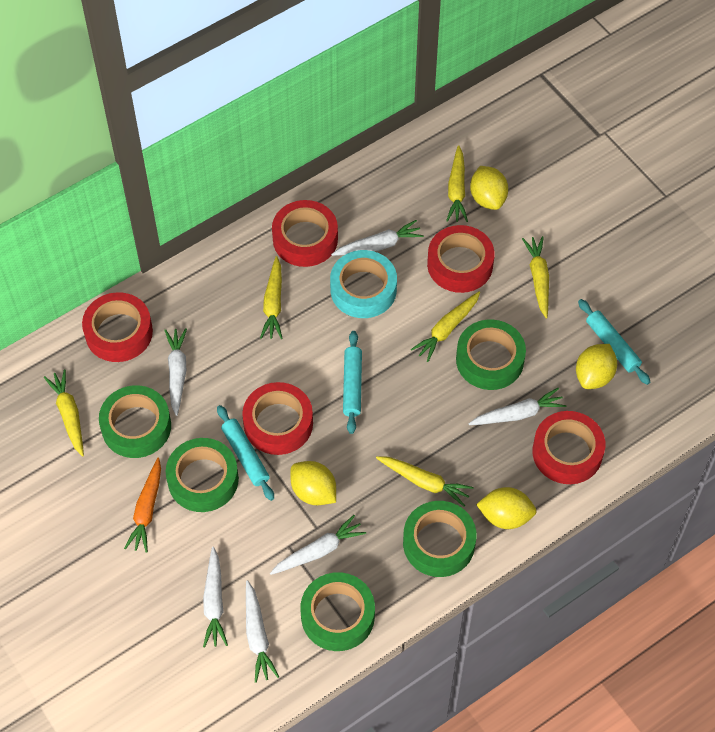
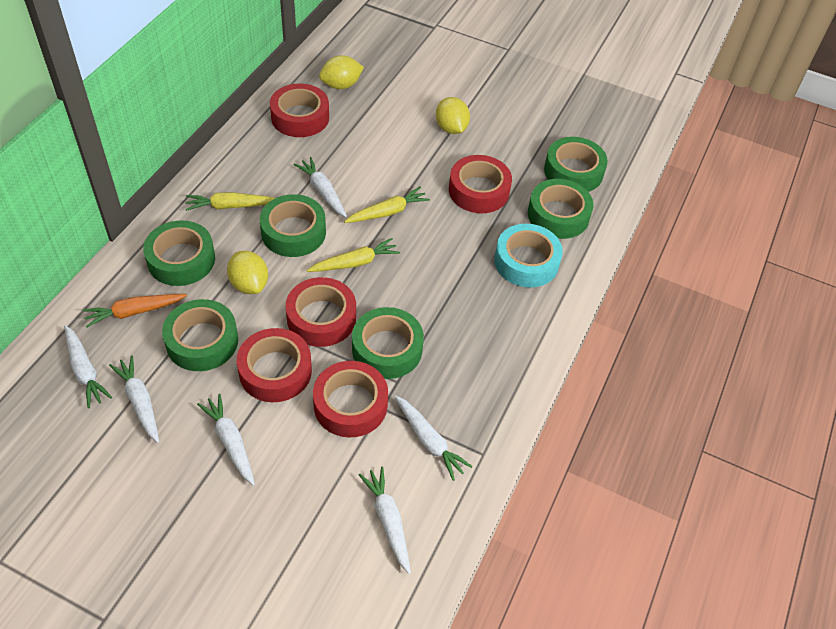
green tape: [99,385,171,458] [166,438,239,512] [300,572,375,651] [403,501,476,577] [456,319,526,390] = 5 -> [143,220,215,286] [162,299,238,371] [260,194,326,257] [352,307,424,379] [528,179,594,239] [544,137,608,192] = 6
turquoise rolling pin: [217,405,274,501] [343,331,362,434] [578,299,650,385] = 3 -> none = 0
yellow carrot: [44,370,84,457] [260,256,283,339] [376,456,473,507] [411,291,480,362] [446,145,468,222] [522,236,549,318] = 6 -> [185,192,275,211] [307,238,400,272] [344,187,430,223] = 3
yellow lemon: [290,461,336,505] [470,166,508,210] [476,487,537,529] [576,344,617,389] = 4 -> [227,251,268,294] [319,55,364,89] [436,97,470,134] = 3

